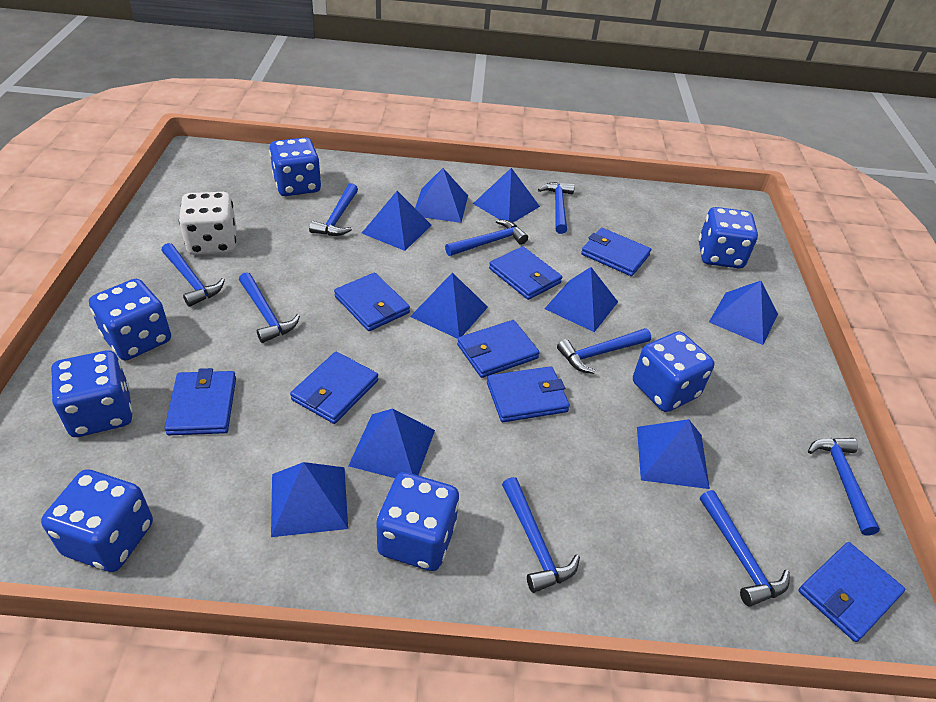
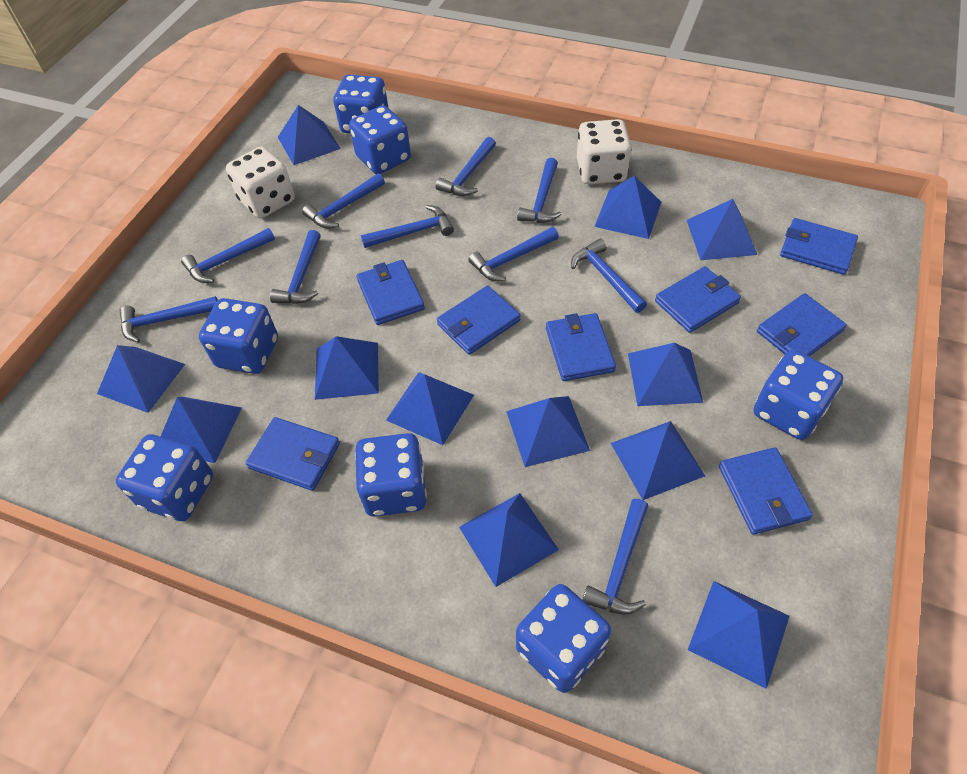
blue hammer: [162,243,225,307] [239,272,300,343] [309,183,358,236] [445,219,528,256] [502,477,580,593] [538,182,575,234] [557,328,651,374] [700,490,790,607] [808,438,880,536] = 9 -> [120,296,218,343] [181,228,275,283] [270,230,321,304] [302,173,385,229] [361,205,454,248] [436,137,496,196] [468,227,559,281] [517,158,562,223] [571,239,647,313] [582,499,648,615] = 10
blue pyramid: [271,462,348,537] [348,408,435,478] [362,191,431,251] [410,272,488,339] [415,168,468,223] [473,168,540,222] [545,267,618,332] [637,419,710,489] [709,281,778,345] = 9 -> [97,345,185,413] [160,397,242,463] [278,105,341,165] [315,336,379,400] [386,372,474,445] [459,493,559,587] [506,396,590,467] [594,176,661,239] [611,421,705,500] [628,343,703,406] [687,199,757,260] [688,581,789,689] = 12
white dice: [179,192,236,255] = 1 -> [226,147,295,218] [577,119,631,184] = 2

